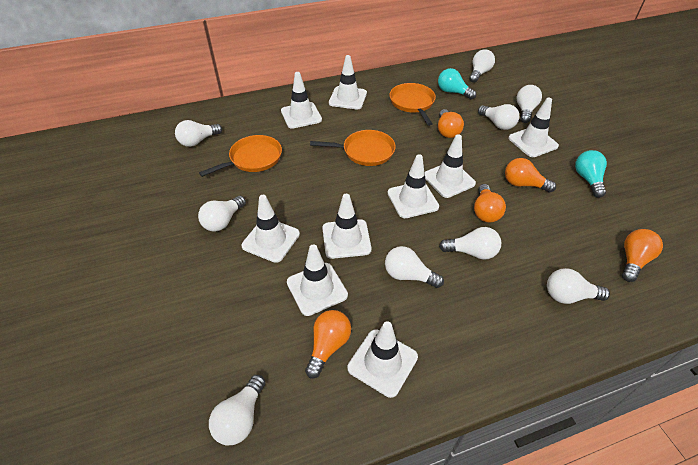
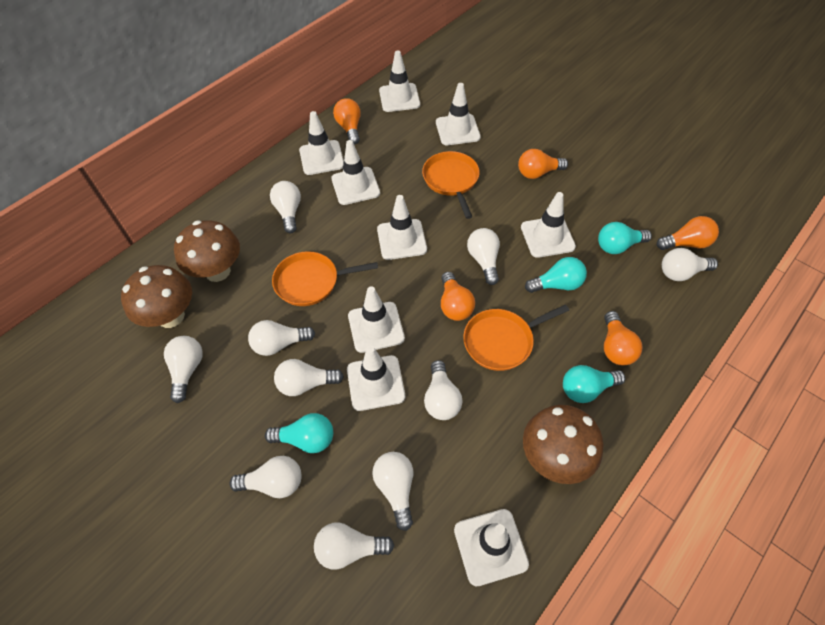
brown mushroom: none = 0 -> [121,265,192,328] [174,220,240,282] [523,405,604,484] = 3
turquoise light bulb: [438,68,476,99] [575,150,607,198] = 2 -> [265,413,333,453] [525,257,587,293] [563,365,625,403] [598,222,652,254] = 4
white light bulb: [175,120,222,147] [198,196,246,232] [209,375,266,446] [385,246,444,288] [439,227,501,260] [469,49,495,83] [478,104,519,130] [516,85,542,123] [547,268,610,304] = 9 -> [164,336,203,403] [229,456,302,498] [248,320,315,356] [270,181,301,233] [274,359,344,396] [314,522,394,570] [372,452,413,531] [424,360,463,420] [467,228,500,285] [662,248,718,281] = 10

